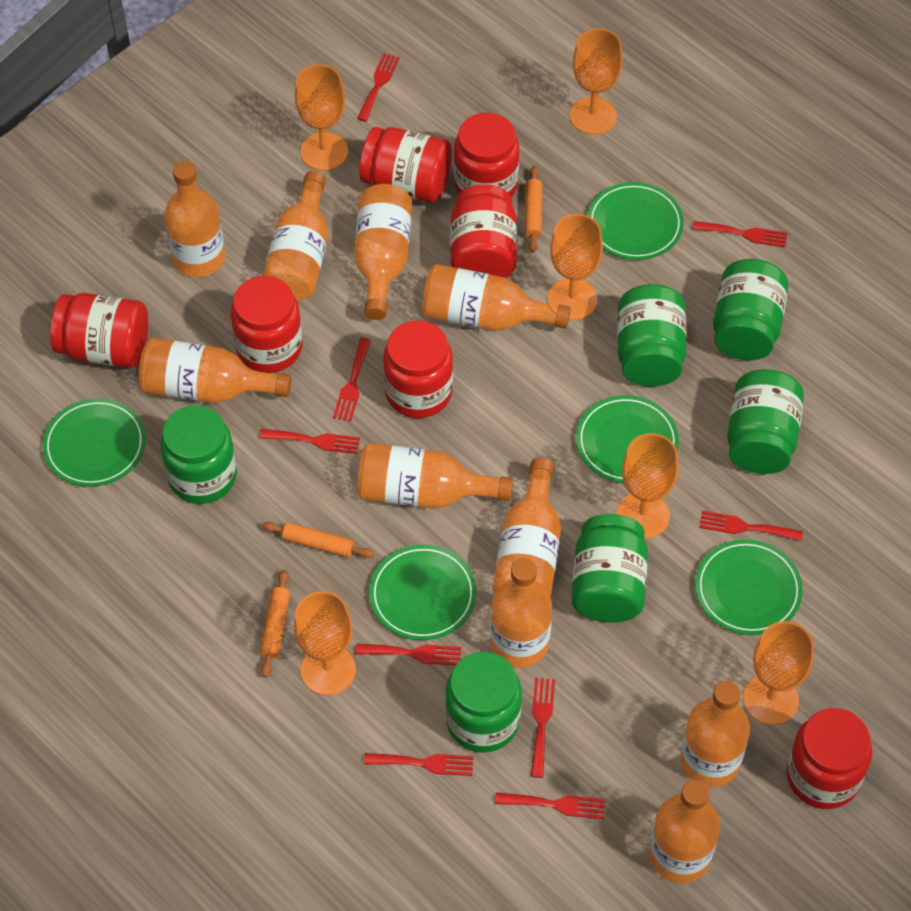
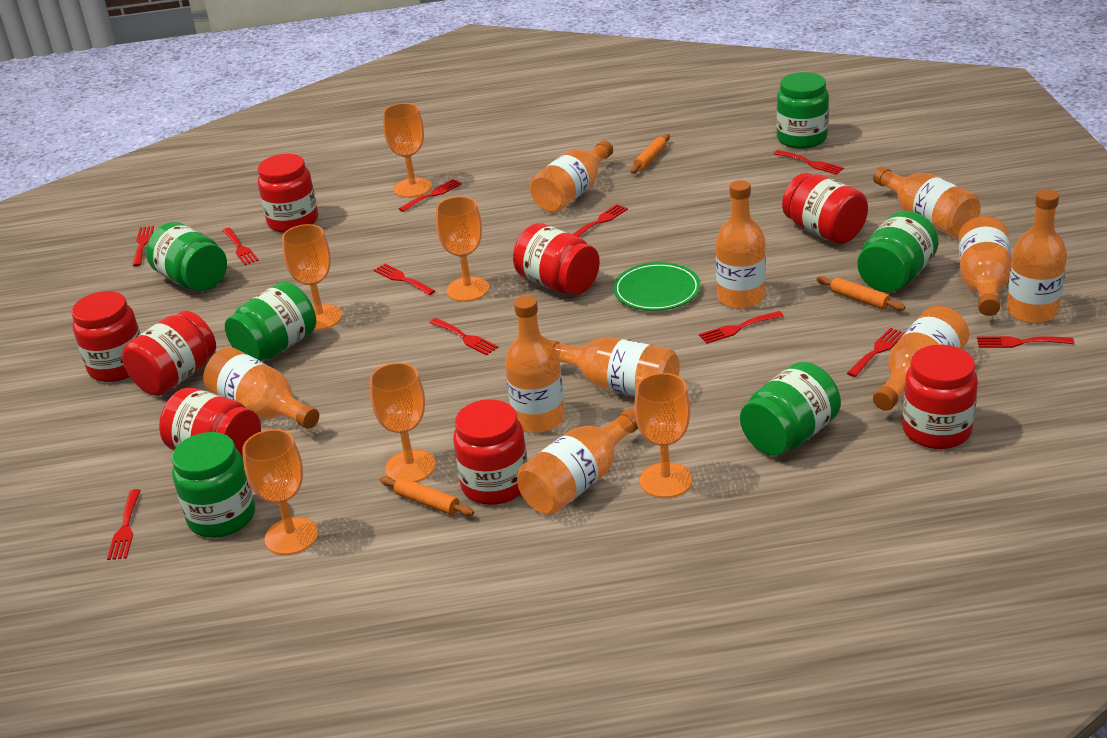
green plate: [43,398,146,487] [369,545,476,640] [576,395,679,483] [587,182,684,260] [695,539,803,635] = 5 -> [613,262,701,311] = 1
red fork: [260,429,360,454] [333,338,371,422] [355,643,461,665] [357,53,400,122] [364,753,474,776] [495,792,606,819] [531,678,555,778] [693,221,787,247] [699,511,803,541] = 9 -> [107,489,141,560] [132,226,154,266] [222,228,259,265] [374,264,435,295] [399,179,462,212] [430,318,498,355] [572,204,628,237] [699,311,783,344] [774,150,844,175] [847,328,904,377] [977,336,1074,348] = 11
red jar: [50,293,148,368] [231,276,303,373] [359,127,452,203] [383,320,453,418] [450,184,517,278] [454,113,519,197] [786,708,872,809] = 7 -> [72,291,141,382] [122,311,216,396] [159,388,261,457] [258,154,318,233] [453,399,528,505] [513,223,600,295] [782,173,868,244] [902,345,978,449] = 8

